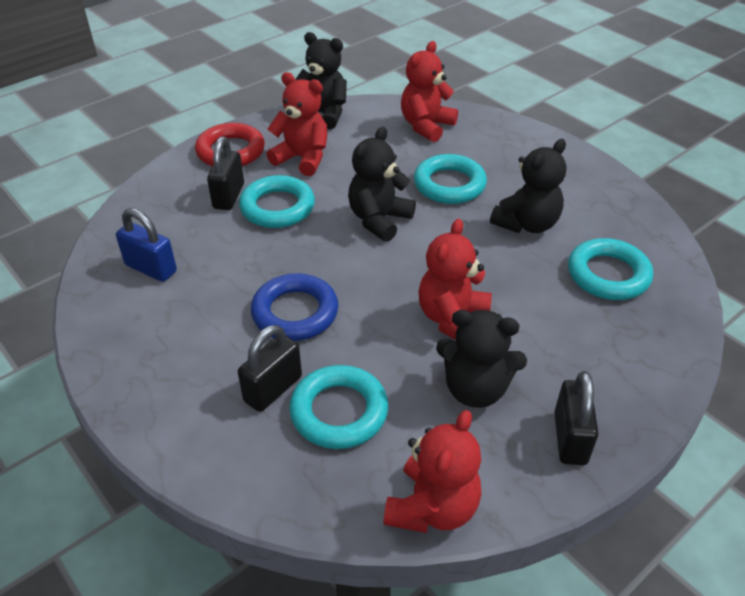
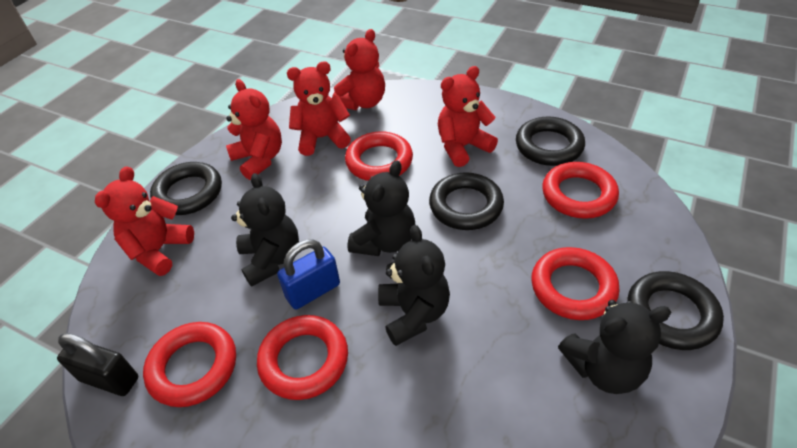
black padlock: [207,136,244,210] [238,325,302,412] [554,371,599,465] = 3 -> [57,333,138,396] = 1
black ring: none = 0 -> [150,162,222,215] [429,172,504,230] [516,117,585,166] [627,271,724,350] = 4
blue ring: [251,273,338,341] = 1 -> none = 0
red ring: [195,123,265,166] = 1 -> [143,322,236,407] [257,315,348,400] [345,131,413,181] [531,247,620,320] [542,162,619,219] = 5
red teddy bear: [267,72,327,176] [383,410,481,533] [401,41,458,142] [418,219,492,340] = 4 -> [95,166,194,276] [226,79,282,180] [287,61,351,156] [332,29,385,110] [438,66,498,167] = 5
turquoise ring: [239,175,315,228] [289,365,388,449] [414,154,487,204] [568,238,653,300] = 4 -> none = 0

